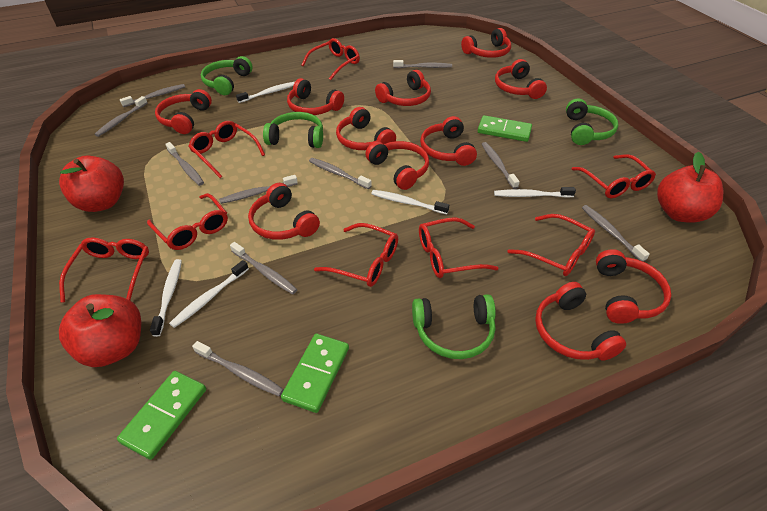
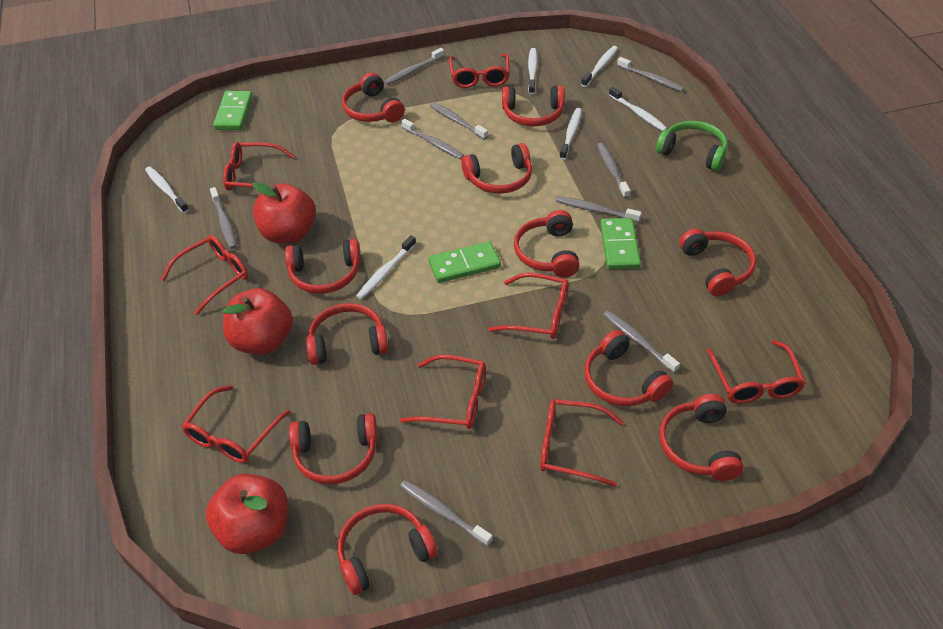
green headphones: [201,56,253,95] [263,112,323,148] [412,294,496,359] [566,99,618,145] = 4 -> [656,121,728,171] = 1
grey toothbrush: [94,96,148,137] [120,84,185,107] [165,142,204,186] [192,341,284,396] [219,175,298,204] [230,242,297,294] [309,158,372,189] [393,60,452,68] [482,142,520,189] [582,205,650,262] = 10 -> [210,187,237,249] [384,48,444,85] [400,480,493,547] [401,119,464,159] [429,102,488,140] [556,196,642,222] [597,143,630,198] [603,310,680,373] [617,57,684,92] = 9
white toothbrush: [150,259,182,337] [169,260,249,328] [236,82,295,103] [371,190,449,214] [494,187,576,198] = 5 -> [145,166,189,213] [356,235,416,299] [528,48,537,94] [559,108,582,160] [581,46,618,87] [609,87,668,131] = 6

